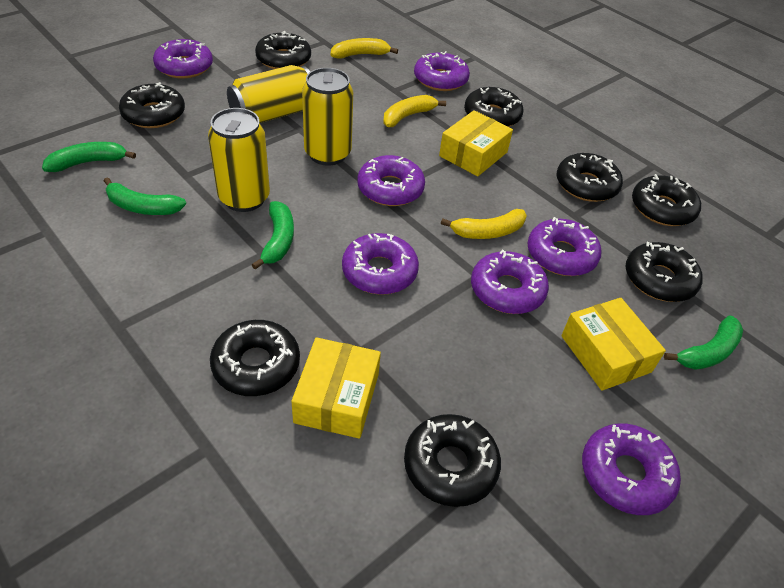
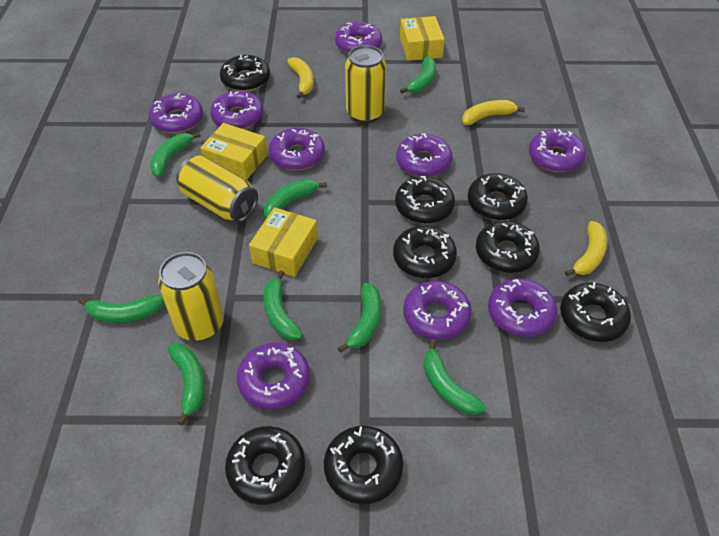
green banana: [42,142,136,172] [104,177,186,215] [252,201,294,270] [664,316,743,370] = 4 -> [78,295,164,323] [150,132,201,177] [168,343,205,425] [263,270,303,340] [264,179,327,219] [338,283,381,353] [400,56,436,94] [424,340,486,415] = 8
purple donut: [153,39,213,79] [342,233,419,295] [357,155,425,206] [414,51,470,91] [471,250,549,314] [527,217,602,276] [582,423,681,515] = 7 -> [149,93,203,133] [210,91,264,129] [237,342,310,410] [269,127,325,170] [335,22,382,54] [396,133,453,177] [403,281,472,340] [488,278,557,337] [529,129,586,172] = 9

